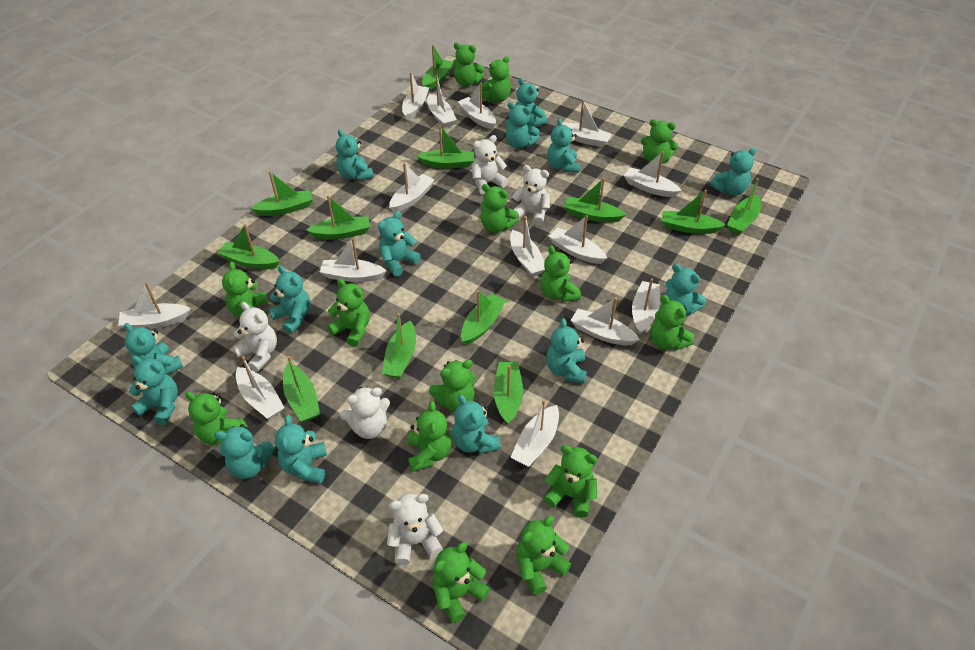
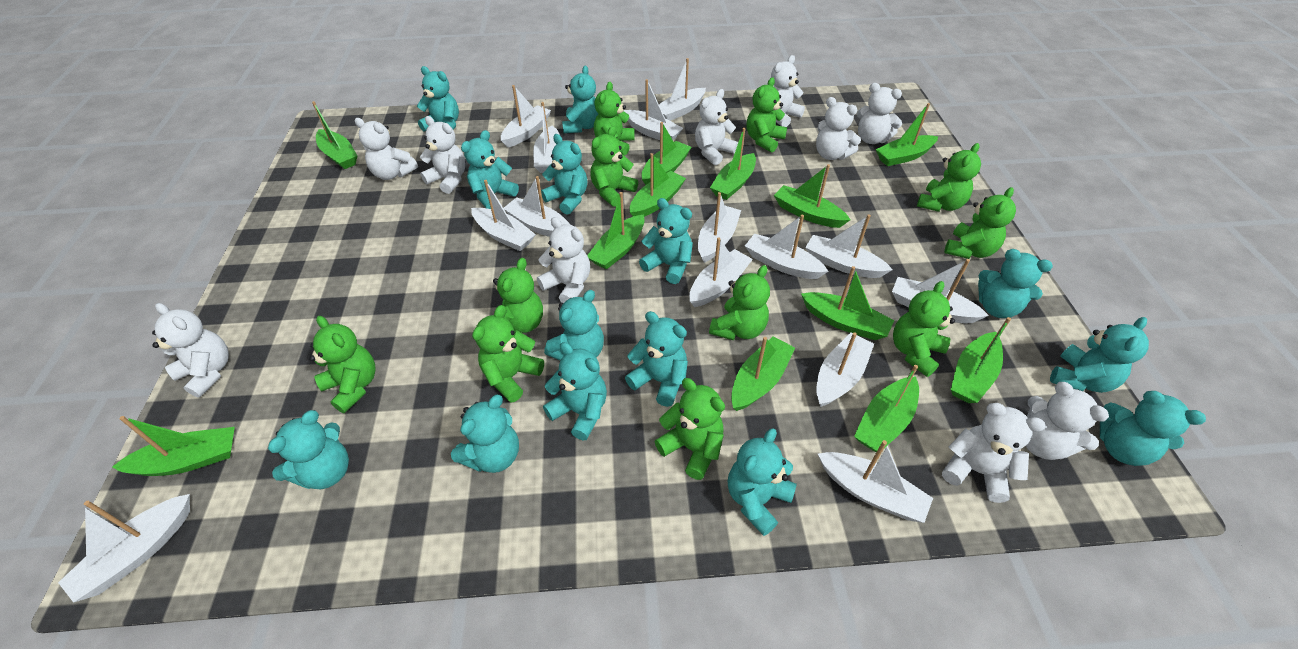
green teddy bear: [185,392,248,445] [222,262,268,318] [327,279,370,347] [408,401,452,472] [429,360,475,412] [433,542,490,623] [453,43,484,86] [480,184,518,233] [482,56,511,102] [516,516,571,595] [540,246,581,302] [544,445,598,518] [641,119,678,165] [651,295,694,350] = 14 -> [309,316,376,413] [472,305,544,402] [493,258,543,333] [591,126,638,207] [594,82,635,156] [654,378,725,480] [709,265,770,341] [747,77,787,152] [893,281,955,377] [917,143,981,212] [944,187,1016,259] = 11
white teddy bear: [233,302,277,372] [340,387,390,439] [387,494,443,565] [472,135,508,195] [512,165,550,225] = 5 -> [152,303,229,398] [355,118,418,180] [420,116,466,194] [537,217,590,303] [695,89,738,165] [771,55,805,127] [816,97,861,160] [857,83,902,144] [942,403,1046,503] [1026,382,1109,460] = 10

